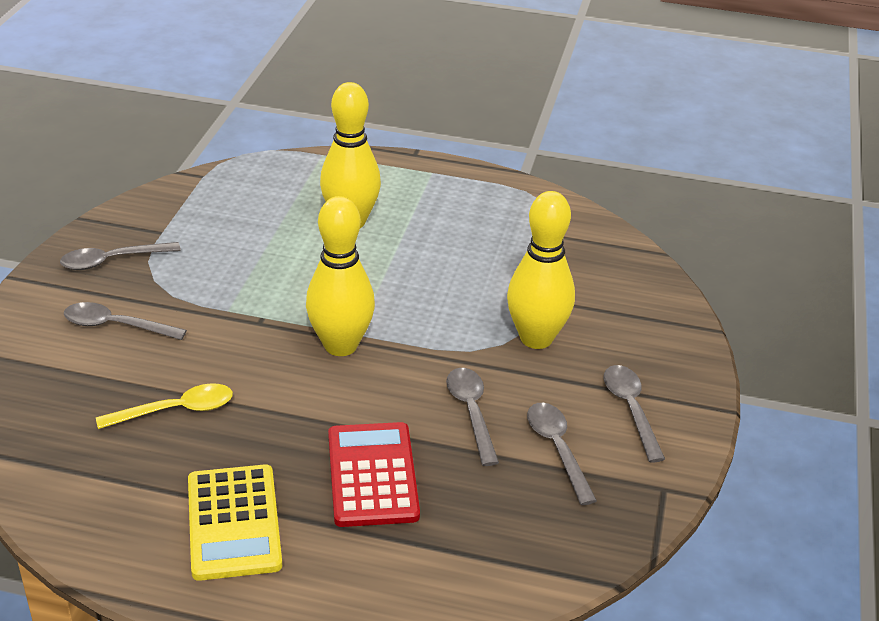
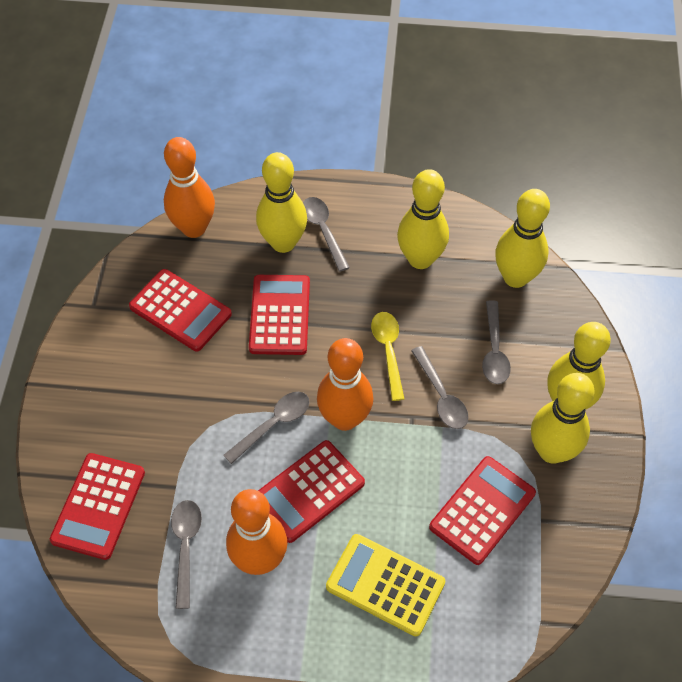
orange bowling pin: none = 0 -> [164,137,215,238] [226,489,287,575] [317,338,373,431] = 3
red calculator: [328,422,420,527] = 1 -> [50,453,145,560] [129,269,232,352] [249,275,310,355] [258,440,365,543] [429,456,536,565] = 5
yellow bowling pin: [306,196,375,356] [320,82,381,228] [507,191,575,349] = 3 -> [256,152,307,253] [397,169,449,269] [495,189,550,288] [531,373,595,464] [547,322,611,410] = 5

